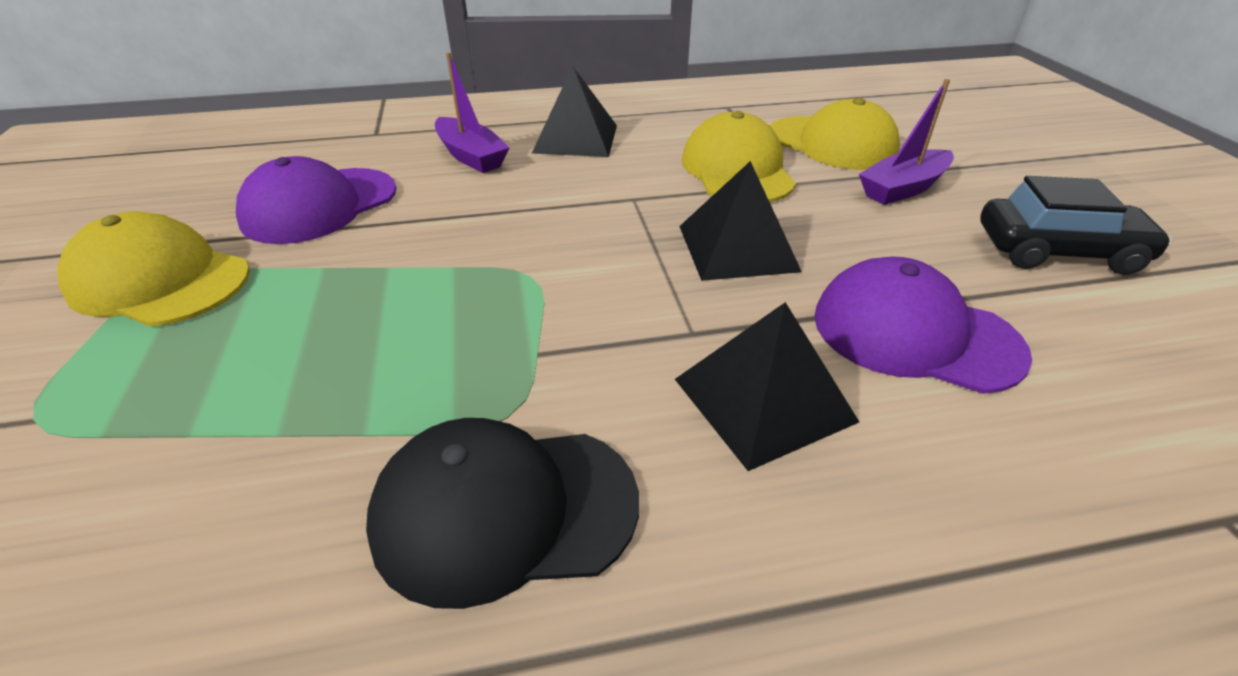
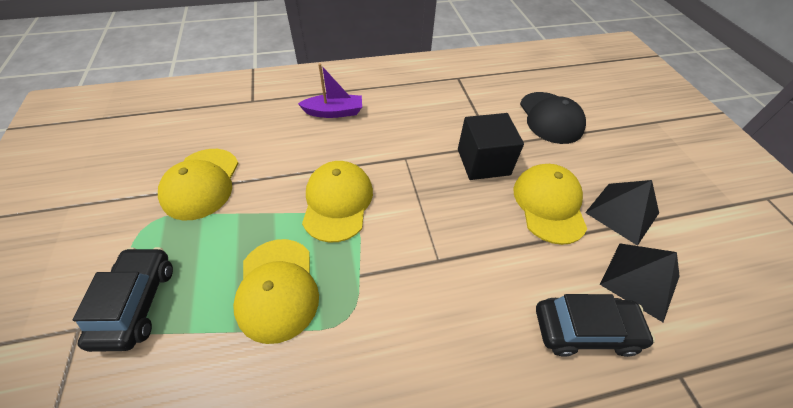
black car: [980,176,1173,275] = 1 -> [72,247,173,352] [536,294,655,357] = 2
black cube: none = 0 -> [458,113,524,180] = 1
black pyramid: [532,66,617,157] [675,302,859,471] [679,161,802,281] = 3 -> [585,180,659,246] [600,243,680,322] = 2
purple boat: [435,52,509,173] [859,79,954,205] = 2 -> [298,63,362,118] = 1
purple cap: [236,156,396,244] [814,257,1032,394] = 2 -> none = 0
yellow cap: [57,211,250,327] [682,111,796,202] [770,98,900,170] = 3 -> [158,149,239,220] [233,239,319,344] [302,161,373,243] [513,164,587,245] = 4

